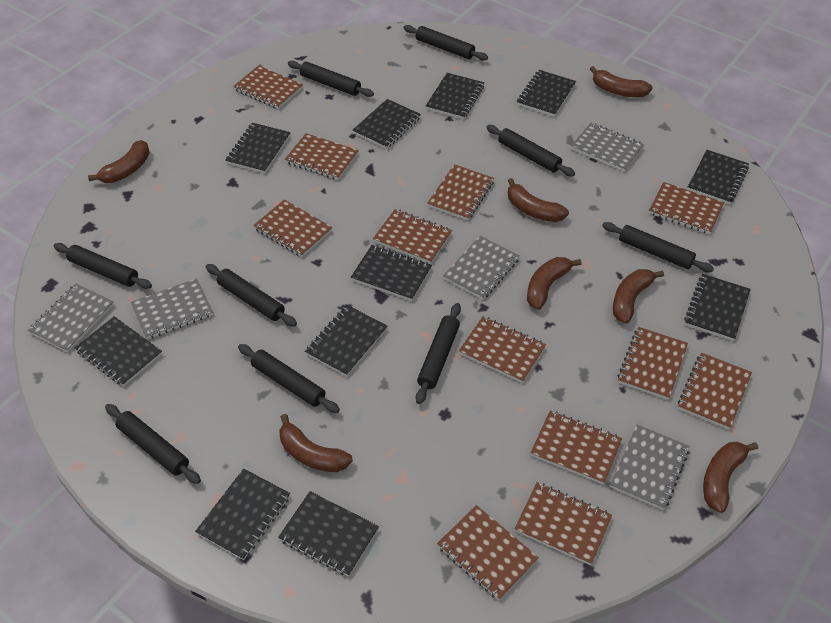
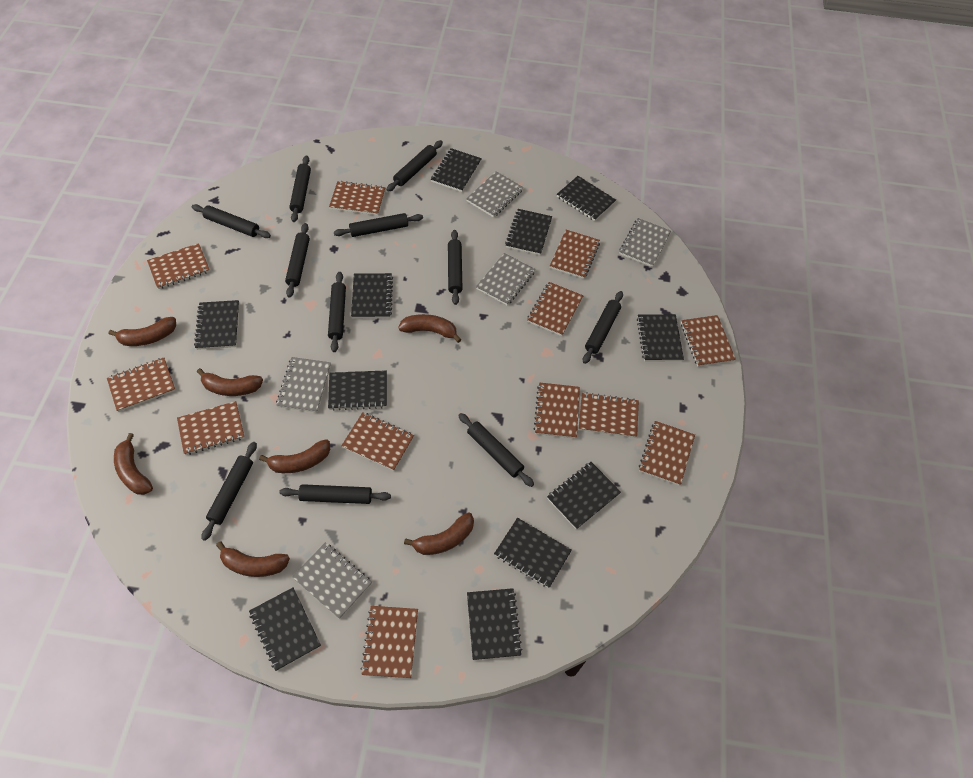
black rolling pin: [54,243,152,289] [105,404,201,484] [206,264,297,326] [238,344,340,413] [288,61,374,97] [403,25,488,61] [416,303,461,404] [486,125,575,176] [602,222,714,272] = 9 -> [192,204,271,238] [202,442,257,541] [279,484,391,504] [285,223,310,298] [289,155,311,222] [328,272,346,352] [334,213,423,237] [386,140,443,192] [448,230,462,305] [458,413,534,487] [583,291,623,364] = 11

